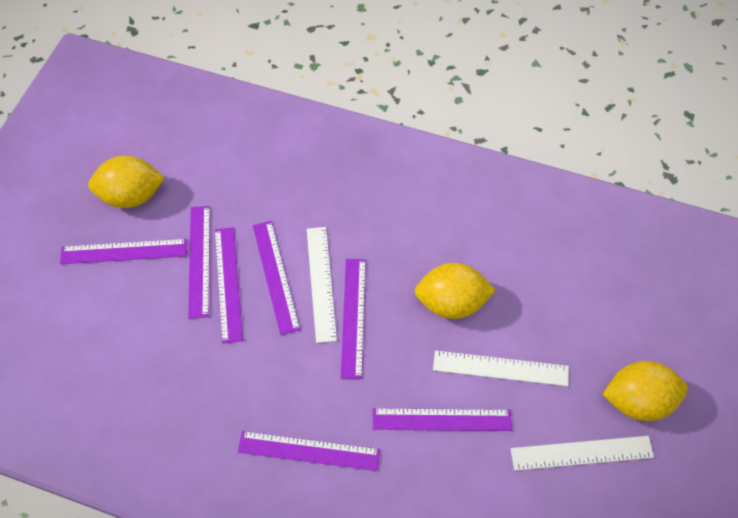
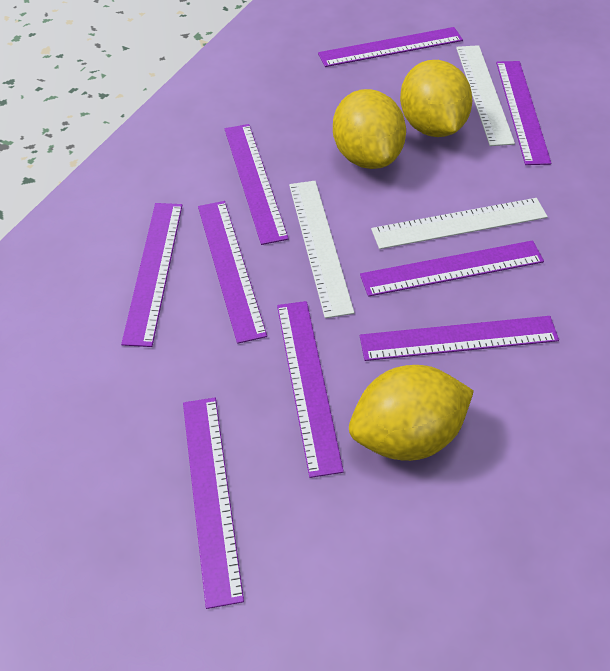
purple ruler: [60,239,187,264] [188,206,210,319] [214,227,243,344] [238,431,380,471] [253,221,300,335] [341,259,366,379] [373,408,512,431] = 7 -> [121,203,183,347] [183,397,244,609] [198,201,267,344] [225,124,289,245] [277,301,344,478] [318,27,463,67] [360,240,544,297] [360,316,559,361] [496,61,552,165] = 9

